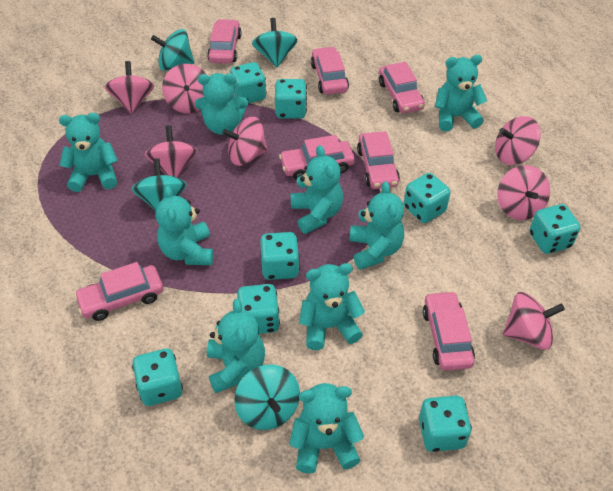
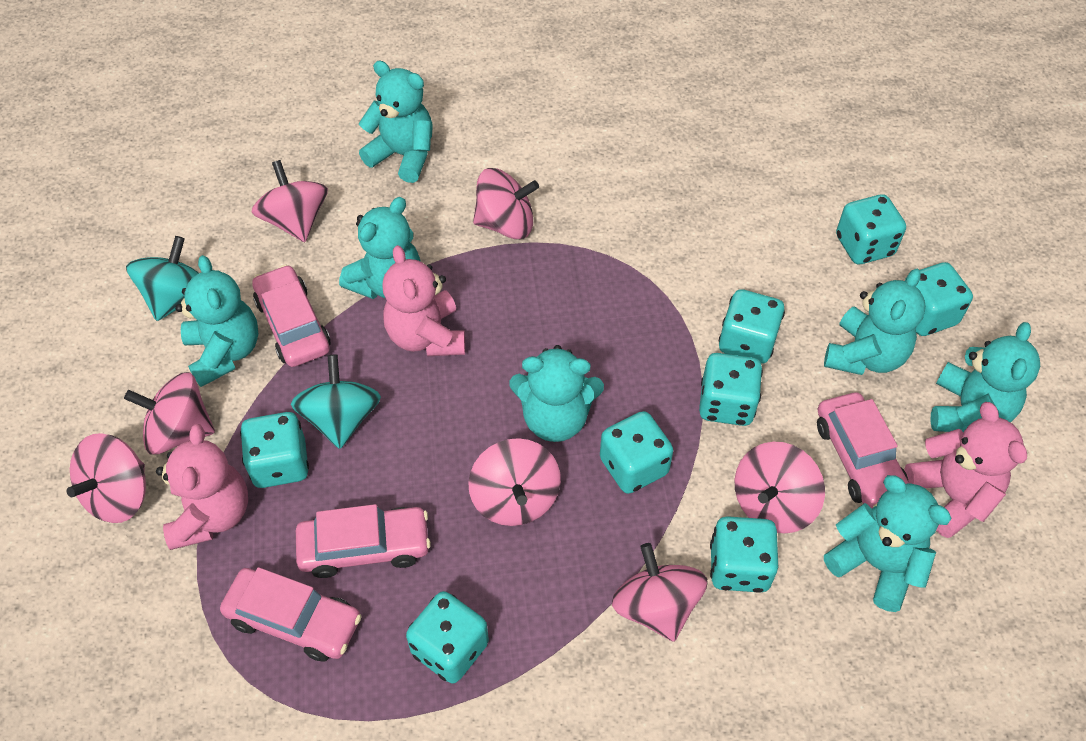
pink car: [74,262,163,321] [207,19,242,64] [279,135,355,180] [311,47,349,95] [357,131,400,189] [379,62,425,113] [422,291,475,371] = 7 -> [220,567,362,662] [252,265,331,367] [296,504,431,578] [817,392,909,509] = 4
pink teddy bear: none = 0 -> [156,424,248,550] [382,245,465,356] [904,402,1027,538] = 3
turquoise spinning top: [132,158,187,211] [151,29,194,71] [234,365,300,430] [252,18,298,67] = 4 -> [126,236,199,321] [291,355,381,449] = 2
turquoise teddy bear: [59,113,118,192] [156,186,213,265] [195,73,248,135] [207,299,265,393] [289,383,364,473] [291,145,343,234] [299,263,365,350] [349,181,404,270] [435,55,487,132] = 9 -> [175,255,259,387] [339,197,421,299] [359,60,433,183] [509,345,604,442] [824,269,926,375] [824,475,952,612] [930,322,1040,432] = 7

